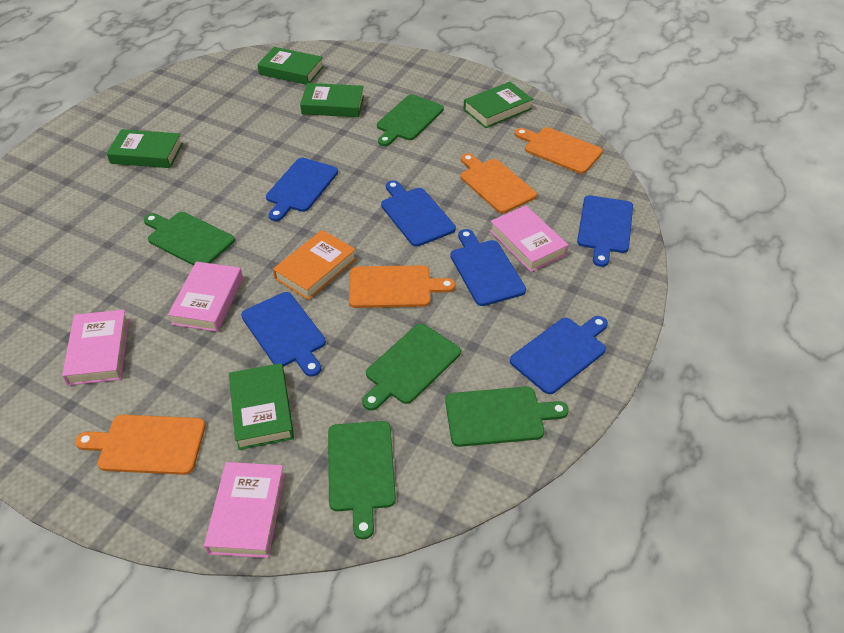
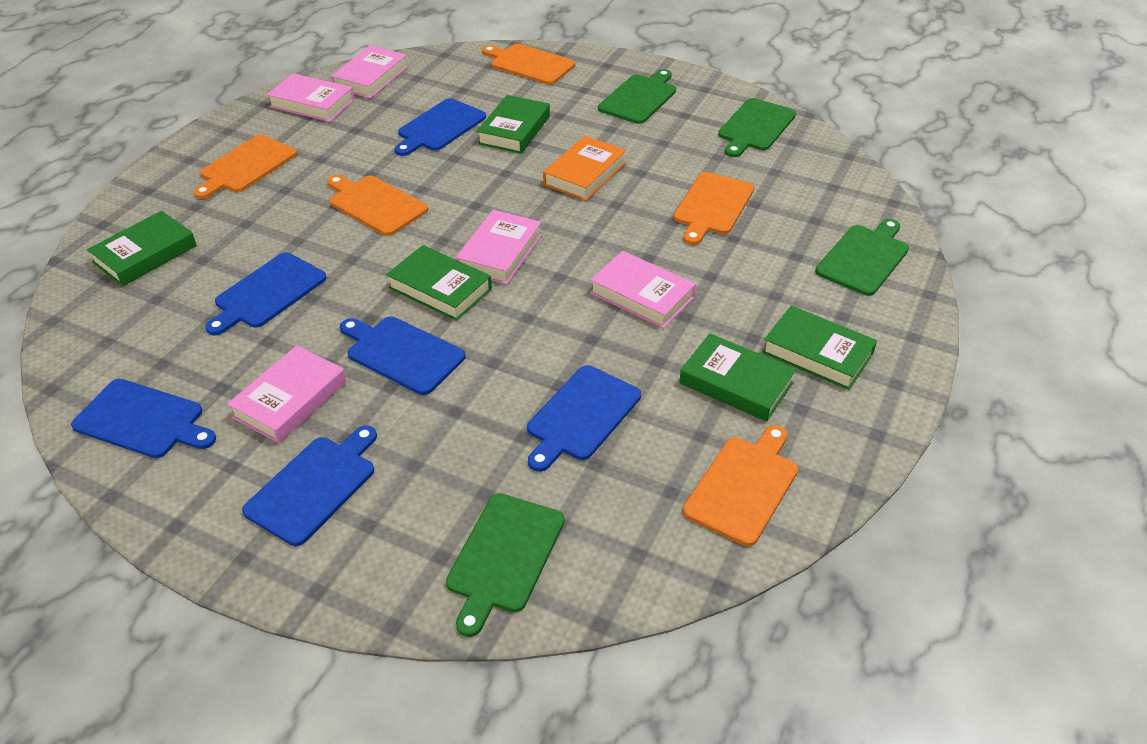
green cutting board: [144,212,235,266] [328,421,396,539] [362,324,461,411] [377,94,444,146] [445,386,569,447] = 5 -> [446,493,565,637] [598,69,676,124] [718,98,796,157] [815,219,909,296] = 4
orange cutting board: [75,415,206,475] [349,265,456,308] [461,153,537,213] [515,127,603,174] = 4 -> [193,135,297,199] [327,175,428,236] [482,44,575,85] [673,172,754,245] [683,425,798,546] = 5
pink book: [62,310,129,385] [168,262,243,332] [204,462,285,558] [490,205,569,272] = 4 -> [227,345,346,443] [267,73,354,122] [331,46,408,99] [456,210,542,285] [590,251,696,328] = 5

